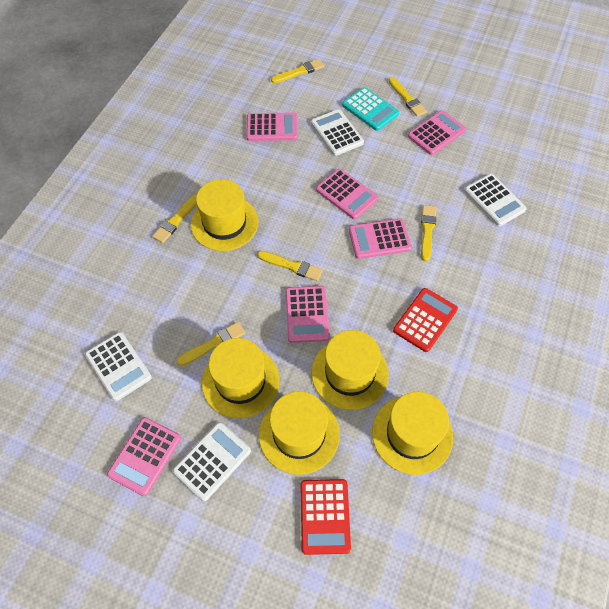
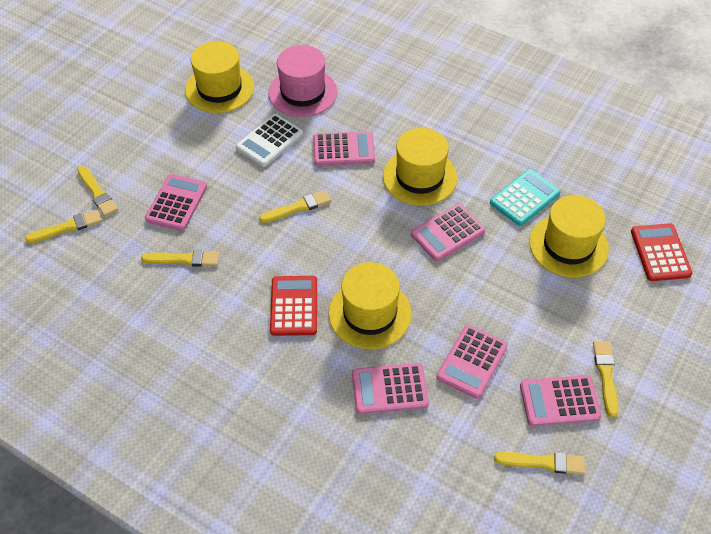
pink hat: none = 0 -> [268,45,337,117] = 1
white calculator: [85,332,152,401] [173,422,251,501] [311,109,364,156] [464,174,527,226] = 4 -> [236,114,303,167] = 1
yellow hat: [191,179,258,251] [202,338,279,418] [259,391,340,475] [312,330,389,410] [372,392,453,475] = 5 -> [185,41,254,113] [329,262,412,349] [383,128,457,206] [529,195,609,277] = 4

